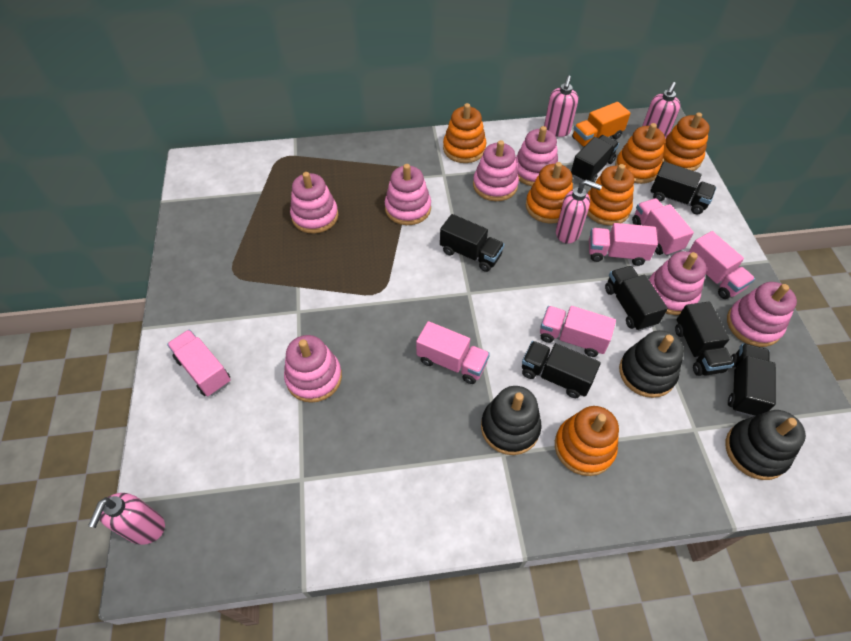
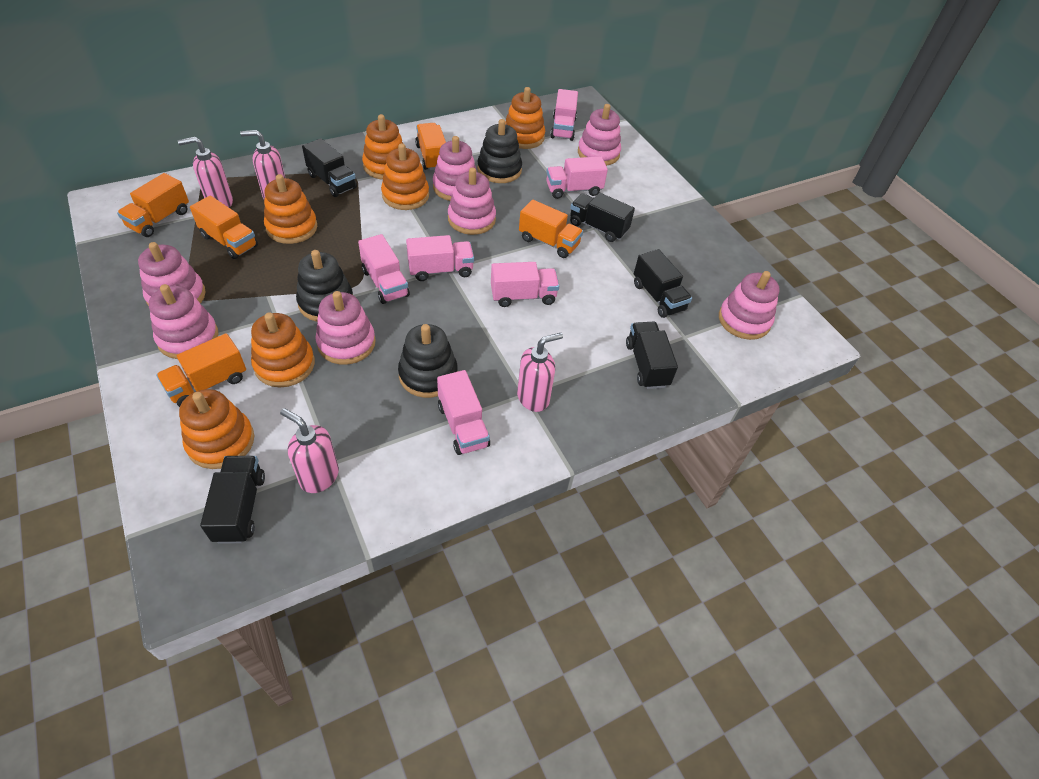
black truck: [440,214,505,272] [522,341,601,398] [571,135,619,182] [605,266,668,331] [650,162,716,214] [675,301,734,376] [728,343,776,417] = 7 -> [200,456,265,544] [302,138,357,197] [570,193,635,242] [626,321,678,389] [634,249,692,318] = 5
orange truck: [572,102,631,147] = 1 -> [117,173,189,237] [156,333,246,407] [190,195,258,259] [415,123,446,170] [519,200,583,258] = 5

